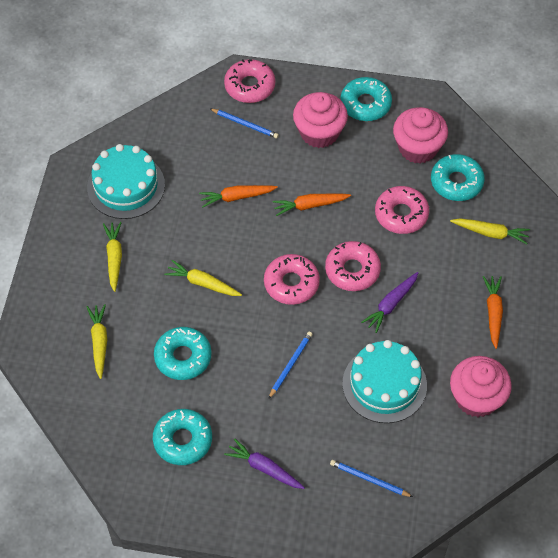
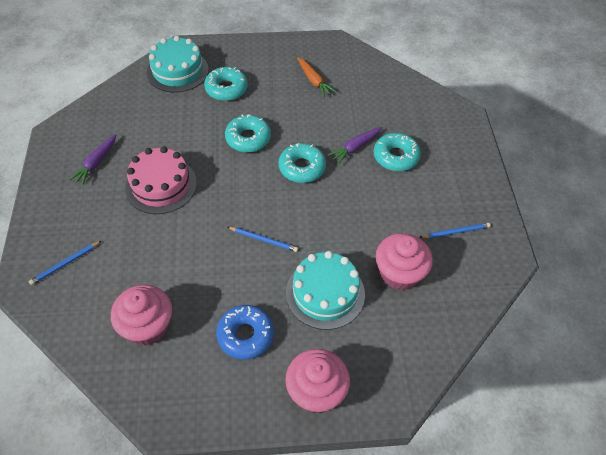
blue donut: none = 0 -> [216,305,274,360] = 1
orange carrot: [199,185,278,208] [272,194,351,216] [483,276,503,349] = 3 -> [297,57,336,97] = 1
pink cake: none = 0 -> [125,146,197,214] = 1
pink donut: [224,59,275,103] [264,254,320,305] [325,241,381,291] [375,186,429,234] = 4 -> none = 0
yellow carrot: [87,304,107,379] [103,222,122,292] [164,260,242,296] [450,218,530,244] = 4 -> none = 0

